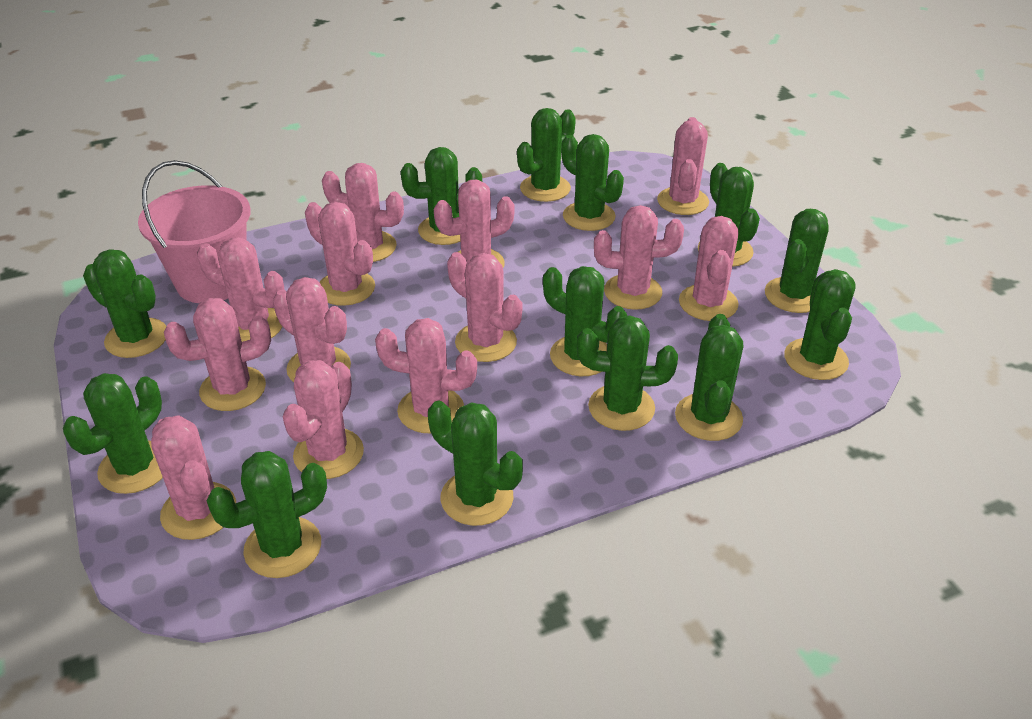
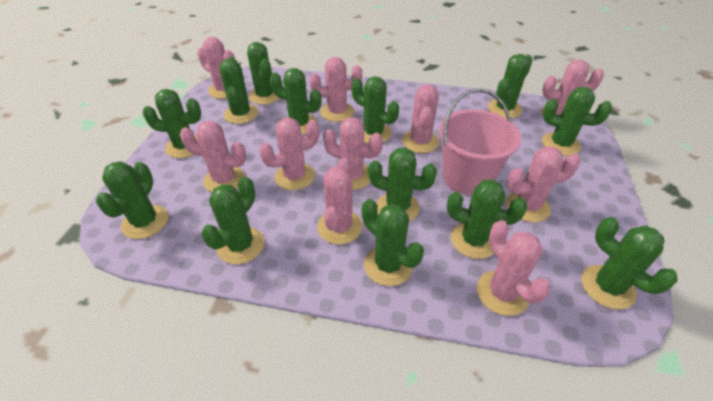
pink cactus: [151,415,236,540] [164,298,271,411] [197,238,284,342] [273,277,351,382] [283,360,364,479] [305,202,375,306] [322,163,404,262] [375,318,477,433] [434,180,515,267] [447,252,522,362] [594,205,684,310] [657,117,709,215] [679,216,739,321] = 13 -> [180,121,246,192] [197,37,235,99] [259,118,319,190] [310,57,362,122] [317,158,362,244] [323,117,383,190] [402,84,439,153] [477,220,551,316] [506,146,580,222] [541,60,604,116] = 10

